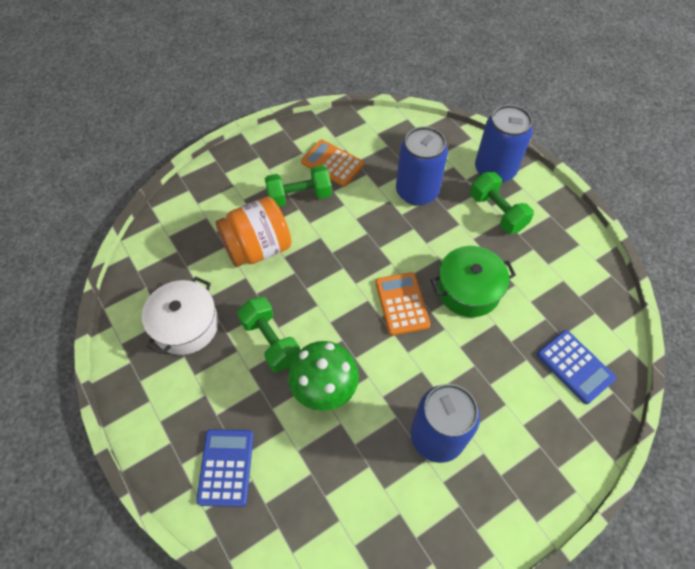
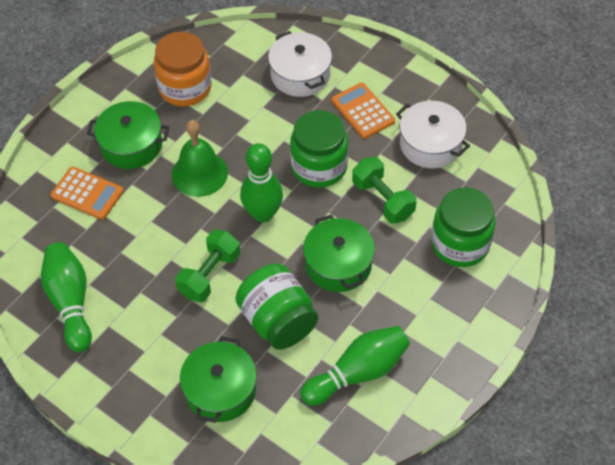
blue calculator: [196,429,254,507] [537,330,616,404] = 2 -> none = 0
blue can: [396,126,448,206] [410,384,480,463] [475,105,533,183] = 3 -> none = 0
green bell: none = 0 -> [172,120,228,197] = 1
green bowling pin: none = 0 -> [41,242,92,352] [240,143,283,223] [300,326,410,406] = 3
green dumbbell: [237,297,300,372] [265,165,332,207] [470,172,534,234] = 3 -> [175,230,240,302] [352,157,417,224] = 2
green jar: none = 0 -> [235,264,318,350] [290,110,348,188] [431,188,496,267] = 3
green mushroom: [288,341,359,411] = 1 -> none = 0
green pot: [431,246,516,317] = 1 -> [87,101,169,169] [180,336,257,423] [303,215,375,292] = 3
white pot: [142,276,219,355] = 1 -> [268,31,332,97] [396,101,470,168] = 2

